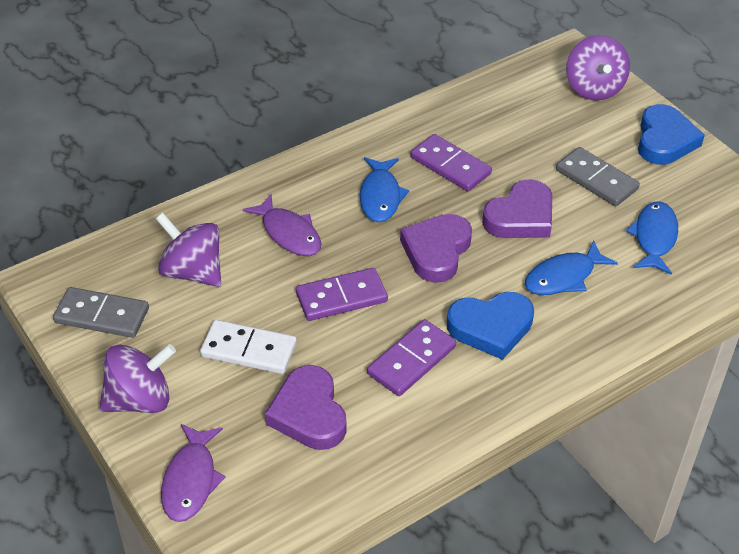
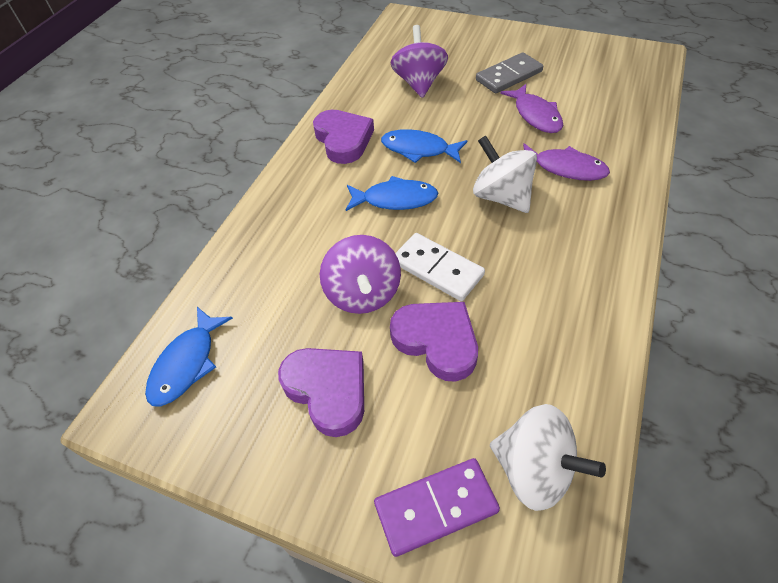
blue heart: [447,292,534,360] [638,104,705,165] = 2 -> none = 0
grey domino: [53,287,149,338] [556,147,640,206] = 2 -> [476,52,543,93] = 1
purple domino: [296,268,388,321] [367,319,456,396] [411,134,492,191] = 3 -> [374,458,500,557] = 1
purple spinning top: [99,344,176,413] [156,213,221,287] [566,35,630,101] = 3 -> [320,235,401,314] [391,25,448,98] = 2
white spinning top: none = 0 -> [473,135,537,213] [490,404,606,511] = 2

